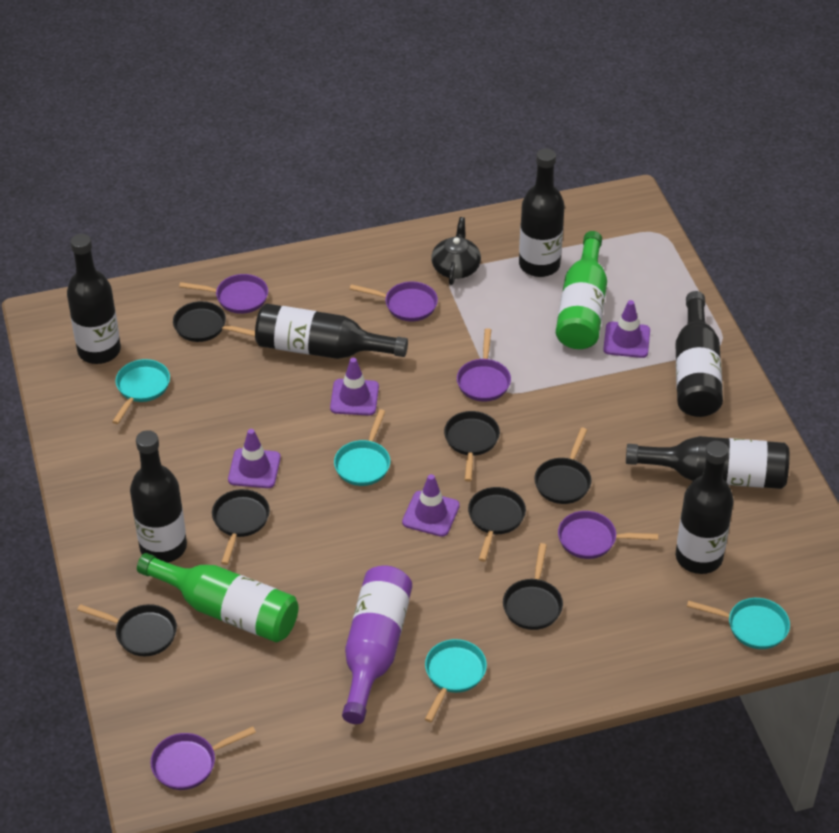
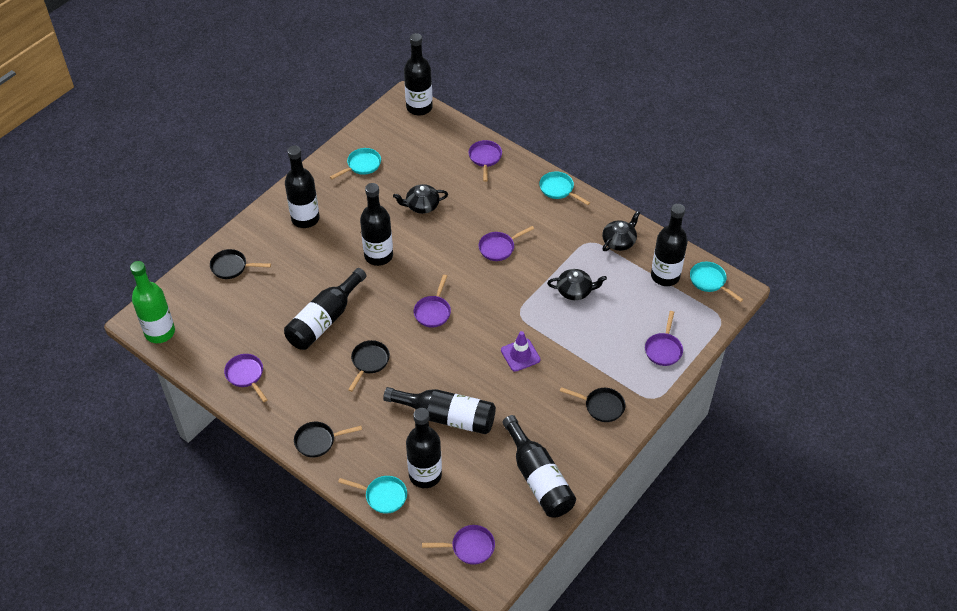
black bottle: [67,234,121,364] [130,430,187,563] [255,304,408,359] [519,148,565,277] [626,436,789,489] [675,291,723,417] [676,441,734,574] = 7 -> [284,268,367,350] [285,145,320,228] [360,183,393,266] [383,387,496,434] [404,33,433,115] [406,408,442,488] [502,415,576,518] [651,204,688,286] = 8
black pan: [77,604,177,656] [173,301,255,342] [212,489,270,565] [444,411,500,482] [468,487,526,562] [503,543,563,630] [534,428,592,504] = 7 -> [210,249,271,279] [294,422,362,457] [348,340,390,392] [560,387,625,422] = 4
black teapot: [431,217,481,285] = 1 -> [393,184,448,214] [547,269,607,300] [602,211,640,251] = 3
green bottle: [137,553,299,642] [556,231,607,349] = 2 -> [130,261,175,343] = 1
purple bottle: [342,565,412,724] = 1 -> none = 0
purple pan: [150,727,256,790] [179,274,268,314] [350,281,438,321] [457,328,511,401] [558,511,658,559] = 5 -> [224,354,268,402] [414,275,451,327] [422,525,495,565] [468,140,502,182] [478,226,534,261] [645,311,683,366] = 6
purple traffic cone: [228,429,281,488] [330,358,379,416] [402,474,460,537] [603,300,650,358] = 4 -> [501,331,540,372] = 1

